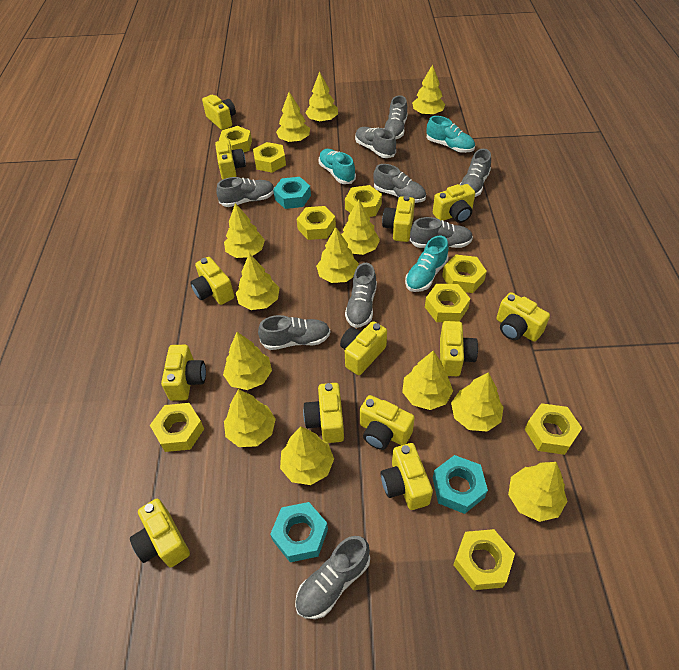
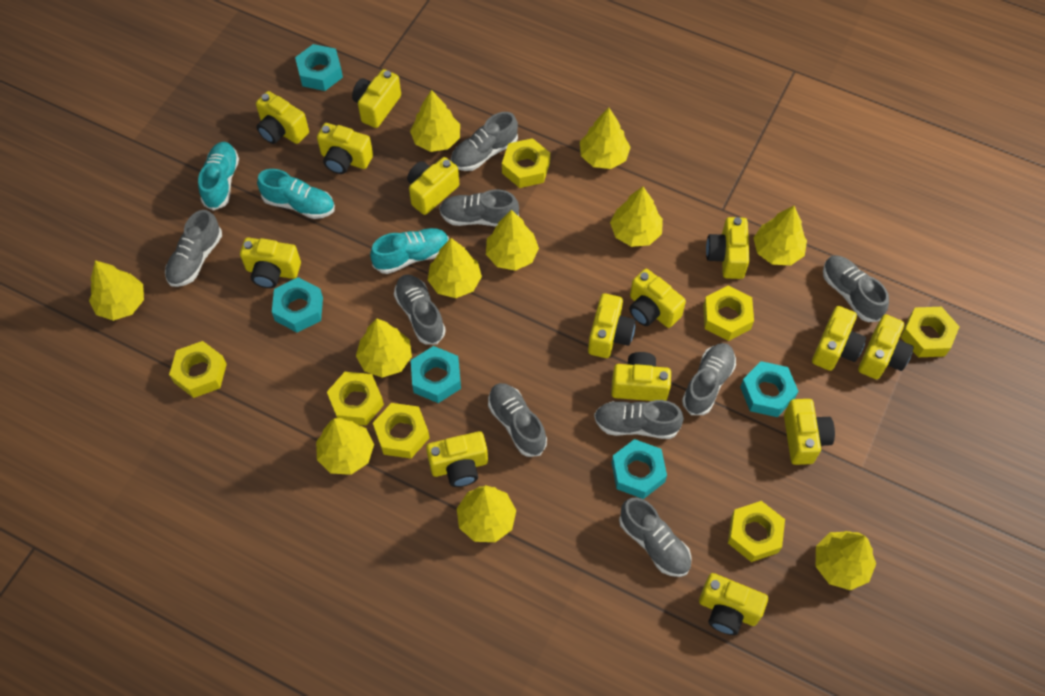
turquoise nut: [270,502,328,562] [273,177,311,209] [433,455,488,514] = 3 -> [272,277,323,332] [295,44,343,91] [411,346,461,403] [611,439,667,499] [740,361,798,417] = 5
yellow camera: [130,499,190,567] [161,345,206,401] [190,257,234,305] [202,95,236,130] [215,140,246,180] [303,383,344,443] [340,321,387,375] [360,395,415,450] [381,443,433,510] [382,196,415,242] [433,184,475,223] [440,321,478,376] [497,292,550,342] = 13 -> [240,237,301,288] [256,91,309,144] [317,123,373,174] [352,69,401,128] [407,157,459,215] [426,431,488,487] [588,293,636,358] [611,352,671,401] [629,269,686,328] [699,573,768,635] [706,217,750,279] [784,399,835,465] [812,306,866,371] [858,314,914,379] = 14
yellow nut: [150,403,204,452] [219,126,252,152] [253,142,286,173] [297,206,336,240] [345,185,382,217] [425,284,471,322] [442,255,487,293] [453,529,515,590] [525,403,582,455] = 9 -> [169,341,227,398] [327,372,384,426] [373,403,429,458] [502,138,550,188] [703,285,754,341] [728,501,785,562] [901,307,960,357] = 7
yellow tree: [223,332,272,390] [224,203,265,258] [224,389,276,447] [236,254,279,310] [276,92,310,142] [280,426,334,485] [305,72,338,122] [316,227,359,283] [341,199,380,255] [402,351,453,410] [412,64,445,115] [451,372,503,432] [508,462,567,522] = 13 -> [89,260,144,321] [316,418,374,475] [356,318,412,378] [410,90,460,152] [428,238,482,298] [457,485,516,542] [486,210,539,271] [580,108,631,169] [610,186,663,247] [754,206,807,265] [816,531,876,590] = 11

